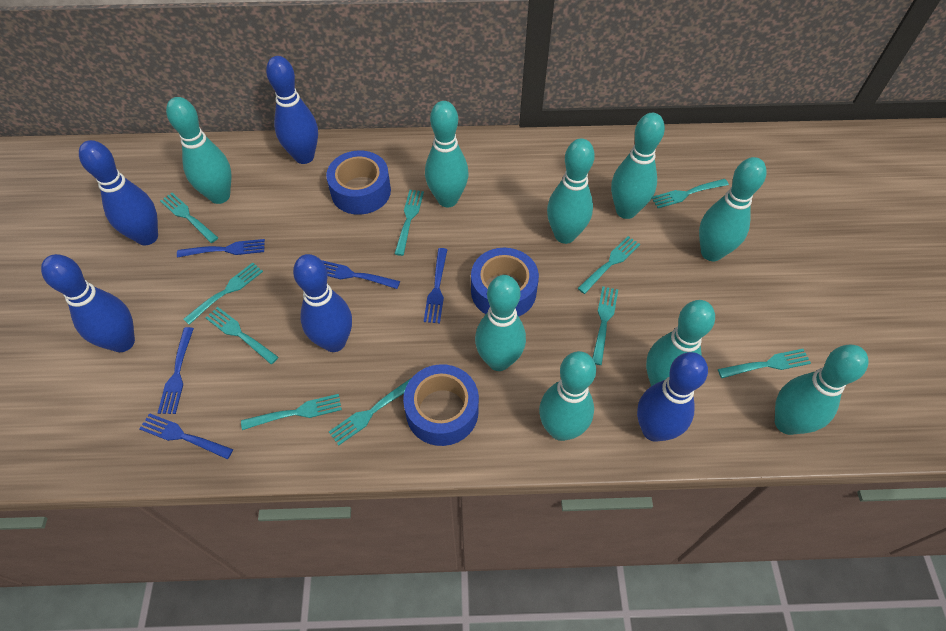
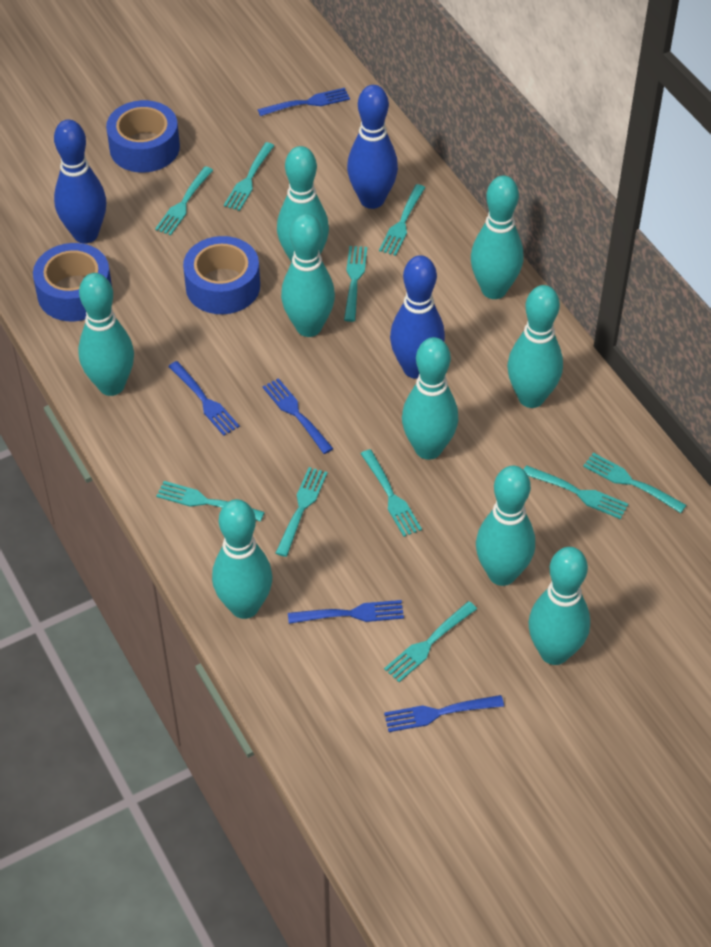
blue bowling pin: [41,254,135,352] [79,140,158,245] [266,56,318,164] [293,254,352,352] [637,352,708,442] = 5 -> [54,120,106,244] [347,85,398,209] [390,255,445,379] = 3

